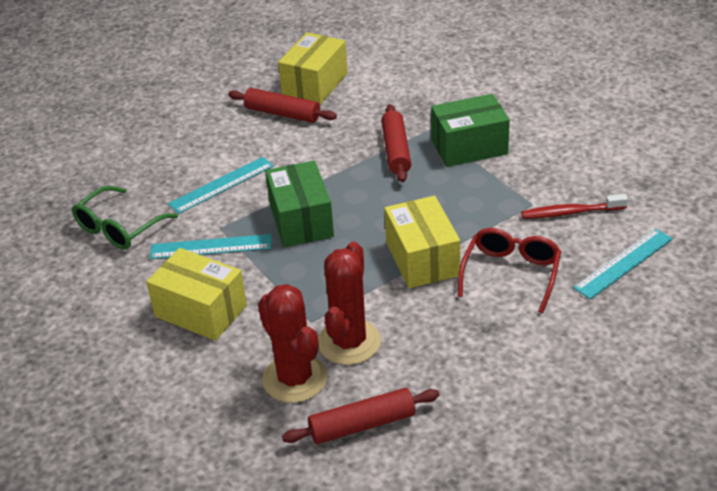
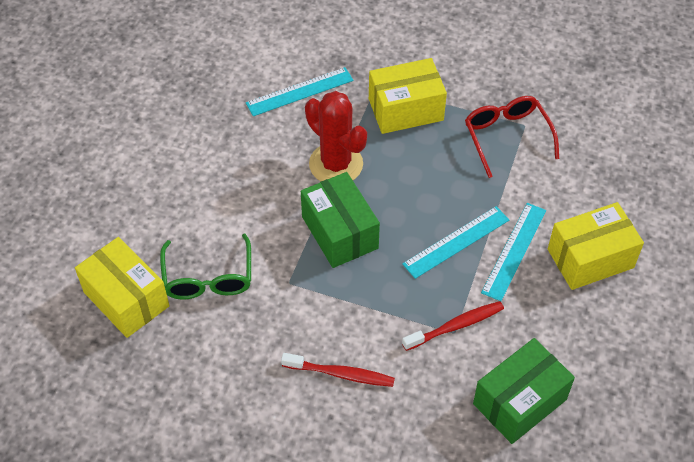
red cactus: [258,284,327,403] [318,242,381,365] = 2 -> [305,91,367,181] = 1
red rolling pin: [228,88,337,123] [282,388,440,444] [381,104,411,182] = 3 -> none = 0
red toothbrush: [521,194,628,219] = 1 -> [281,353,395,387] [402,301,504,351] = 2

